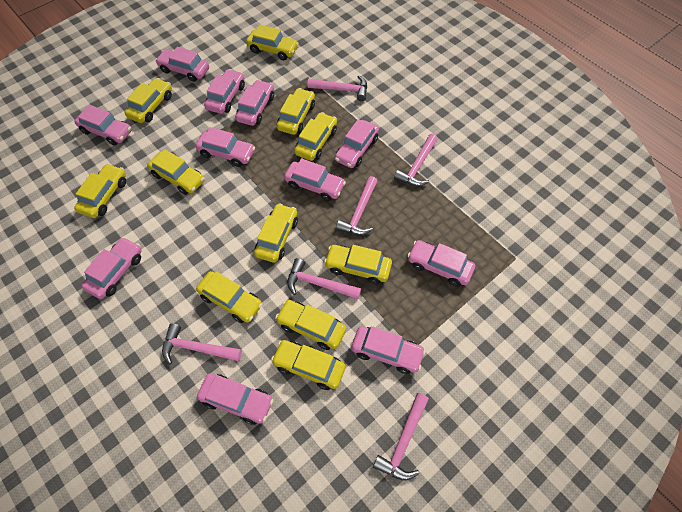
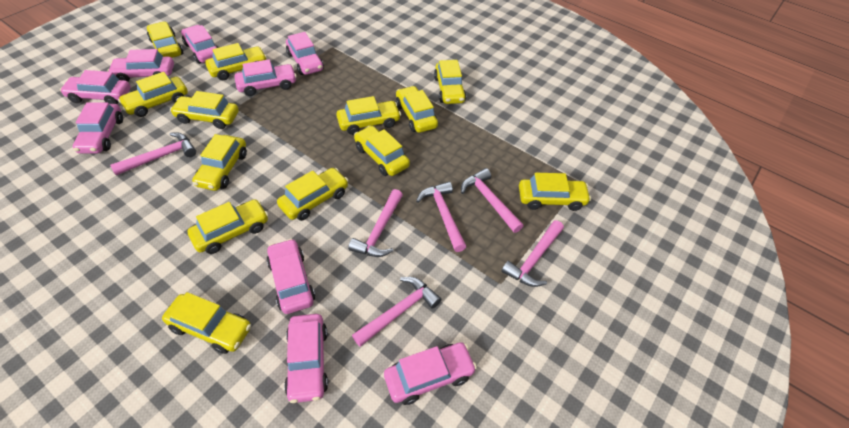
pink car: [75,105,132,146] [81,237,142,299] [155,47,209,82] [195,127,255,167] [197,374,274,425] [204,69,245,114] [235,80,274,126] [284,158,346,201] [335,119,379,168] [352,326,426,374] [407,240,475,287] = 11 -> [60,70,131,104] [73,102,123,153] [107,49,174,81] [181,25,218,64] [234,59,297,96] [266,238,315,314] [284,314,328,403] [286,32,324,75] [384,342,477,405] = 9
yellow car: [74,164,126,218] [124,78,172,123] [147,149,205,195] [196,271,262,323] [246,25,299,60] [254,203,298,263] [271,340,346,390] [275,300,346,350] [277,88,315,135] [294,112,337,161] [324,245,392,285] = 11 -> [118,72,188,117] [147,22,183,58] [162,292,251,354] [170,91,239,129] [187,199,268,254] [192,134,247,191] [205,43,267,80] [277,168,348,221] [336,96,401,135] [354,126,410,176] [396,86,438,133] [434,60,466,104] [519,173,591,211] = 13

